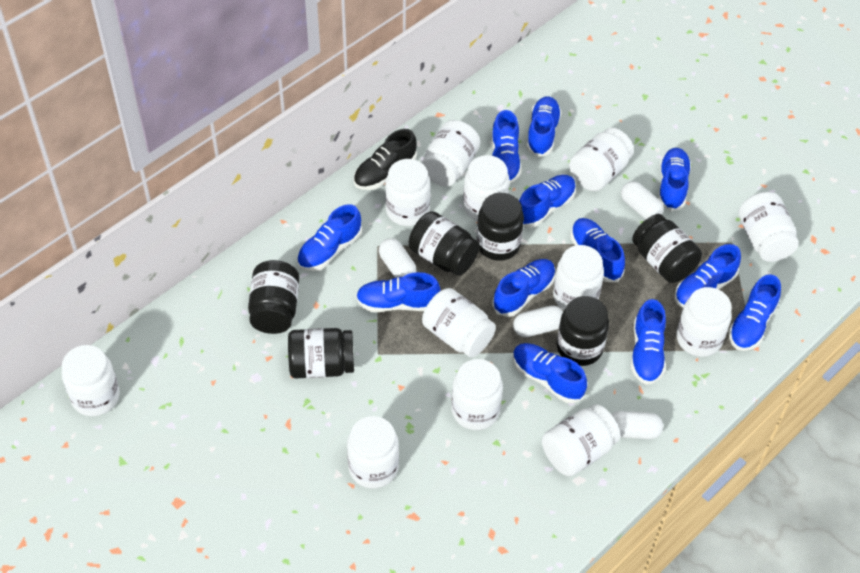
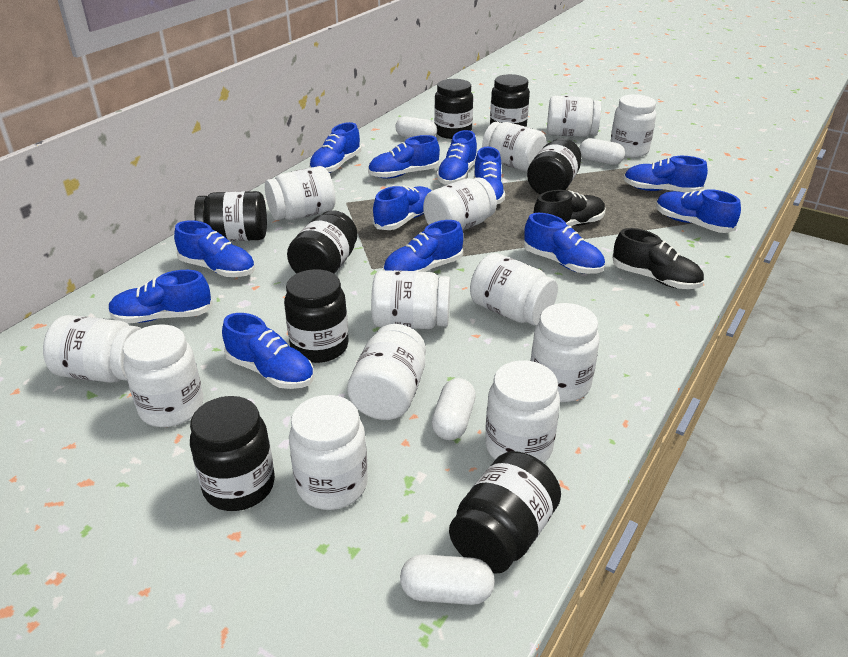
black jar: [248,260,299,334] [288,328,354,378] [409,211,480,276] [476,193,524,261] [557,296,609,366] [632,214,702,283] = 6 -> [190,396,275,511] [194,191,267,241] [284,269,349,363] [287,210,358,274] [434,79,473,139] [449,451,561,574] [490,74,530,127] [527,138,581,194] = 8
black shoe: [353,129,417,190] = 1 -> [533,190,606,226] [612,228,704,289] = 2
white jar: [62,345,120,416] [347,416,399,488] [385,159,431,226] [422,120,480,186] [422,288,496,357] [451,359,503,430] [463,155,510,221] [542,404,621,476] [553,245,604,310] [569,128,634,191] [676,287,732,357] [739,192,799,262] = 12 -> [43,315,142,383] [123,324,203,427] [265,166,335,220] [289,395,368,510] [347,324,426,420] [371,270,450,329] [423,177,497,231] [470,253,558,326] [482,122,547,172] [485,360,560,463] [531,303,600,402] [547,96,601,137] [610,94,656,158] = 13

